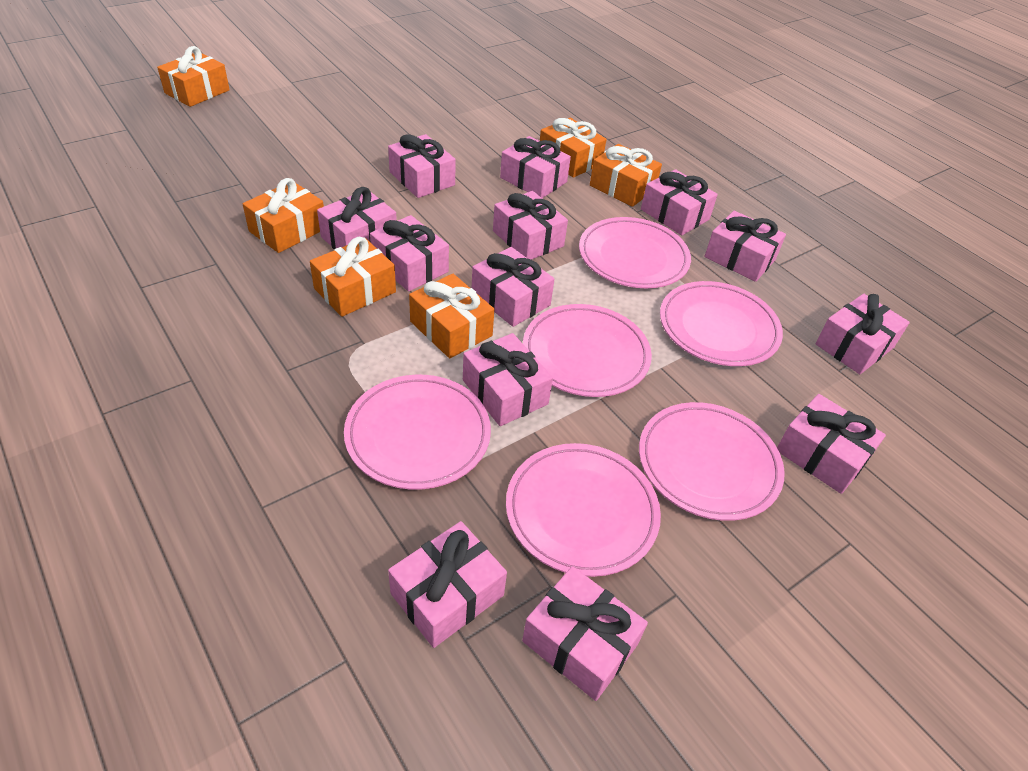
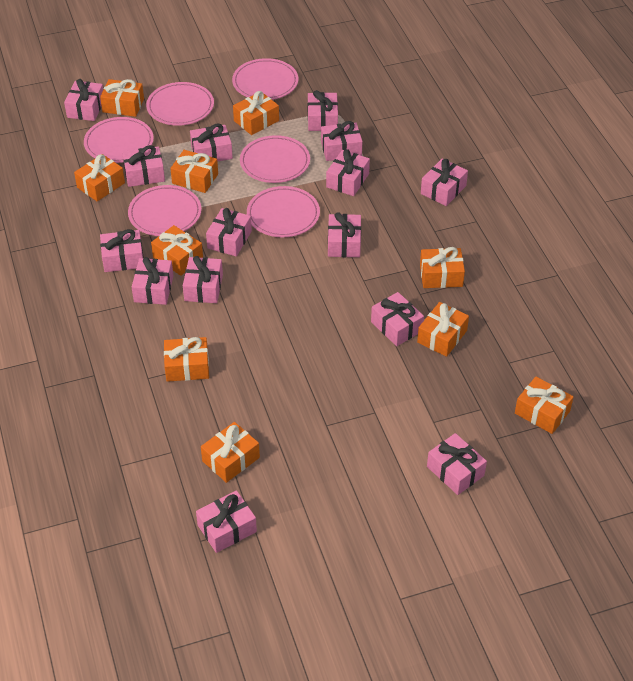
orange gift: [157,46,230,107] [243,178,324,253] [310,237,396,317] [409,274,494,358] [540,118,607,178] [590,144,662,207] = 6 -> [74,154,125,201] [100,79,144,117] [151,225,203,276] [164,337,209,382] [170,150,218,193] [201,422,260,483] [233,91,279,135] [417,302,469,357] [420,247,465,288] [515,377,574,434] = 10
pink gift: [317,187,397,249] [370,215,449,292] [388,134,456,198] [388,521,507,648] [463,333,553,426] [472,247,554,327] [493,191,568,260] [500,136,571,198] [522,566,648,701] [641,169,718,235] [704,211,786,282] [777,394,886,494] [815,294,910,374] = 13 -> [64,79,103,121] [100,229,143,272] [122,145,165,187] [132,257,174,305] [183,256,223,303] [190,123,233,161] [196,490,257,553] [206,208,252,256] [308,90,338,131] [321,121,362,161] [326,149,370,196] [328,212,361,257] [371,292,424,346] [421,159,468,206] [427,433,487,495] = 15

